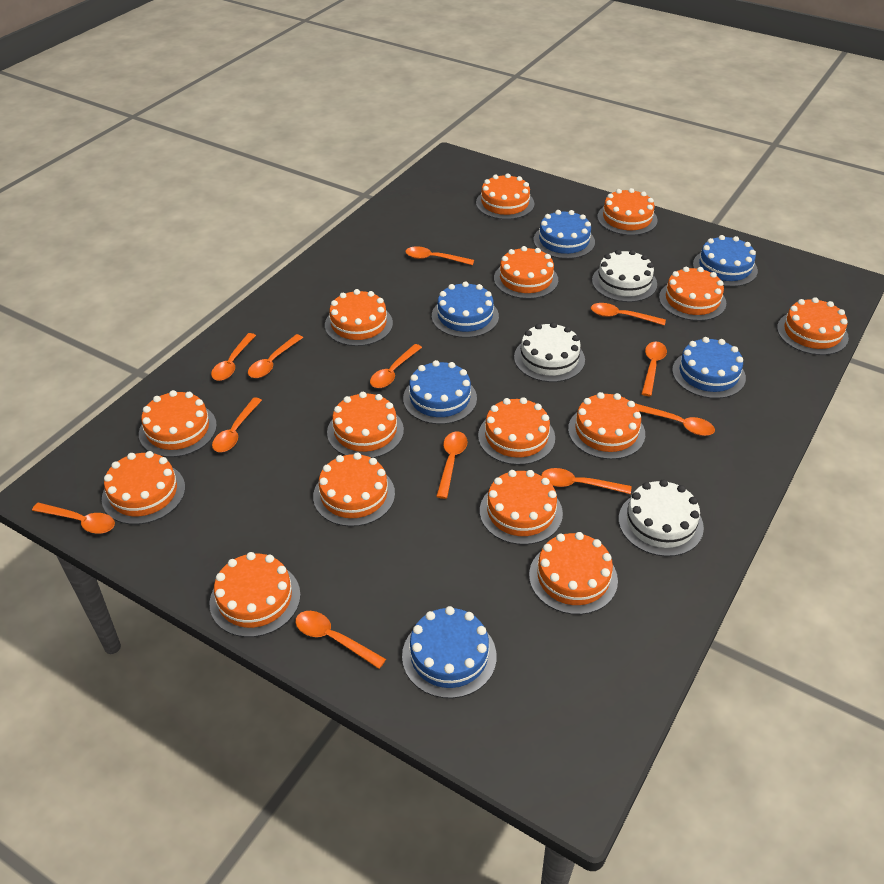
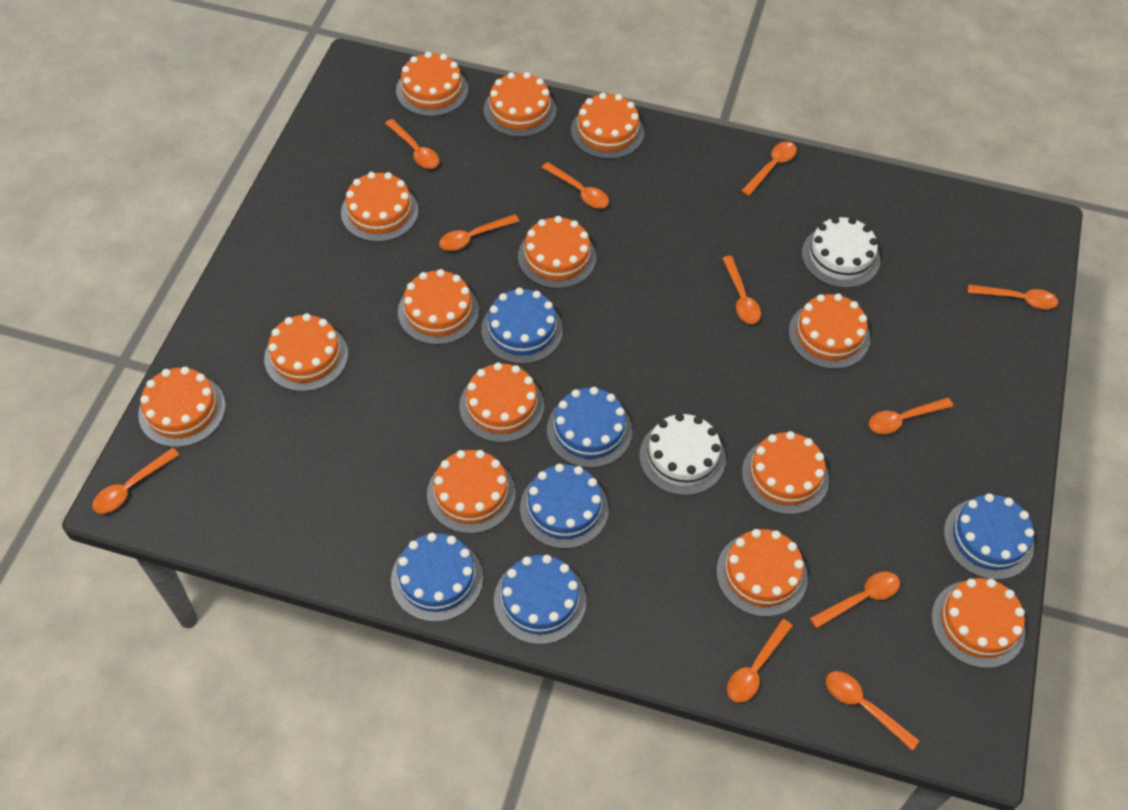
orange cake: [102,451,185,525] [139,390,217,457] [209,552,301,637] [313,453,395,527] [325,289,393,346] [327,392,404,458] [476,173,534,220] [478,397,555,465] [480,470,563,545] [494,246,558,299] [529,532,618,615] [568,392,645,459] [597,188,658,236] [659,267,726,321] [777,297,849,355] = 15 -> [138,367,226,447] [264,313,348,392] [341,172,418,242] [396,52,468,117] [398,269,479,345] [427,450,516,534] [459,362,544,443] [484,72,556,137] [518,216,596,289] [571,93,644,159] [716,529,808,617] [742,431,829,515] [789,294,870,369] [931,578,1025,668] = 14
orange spoon: [32,503,115,534] [211,333,256,381] [212,397,262,452] [248,334,303,378] [295,611,386,669] [370,344,422,388] [406,246,474,265] [436,431,467,499] [541,468,631,494] [591,303,666,326] [635,403,715,436] [642,342,667,396] = 12 -> [93,448,180,514] [385,119,439,169] [439,214,519,251] [542,162,609,209] [722,256,761,324] [727,619,793,703] [741,142,797,196] [810,572,900,629] [826,671,919,750] [869,398,953,434] [968,285,1058,309] = 11
white cake: [514,322,585,382] [592,249,657,302] [619,479,704,557] = 3 -> [639,413,726,496] [802,216,880,288] = 2

